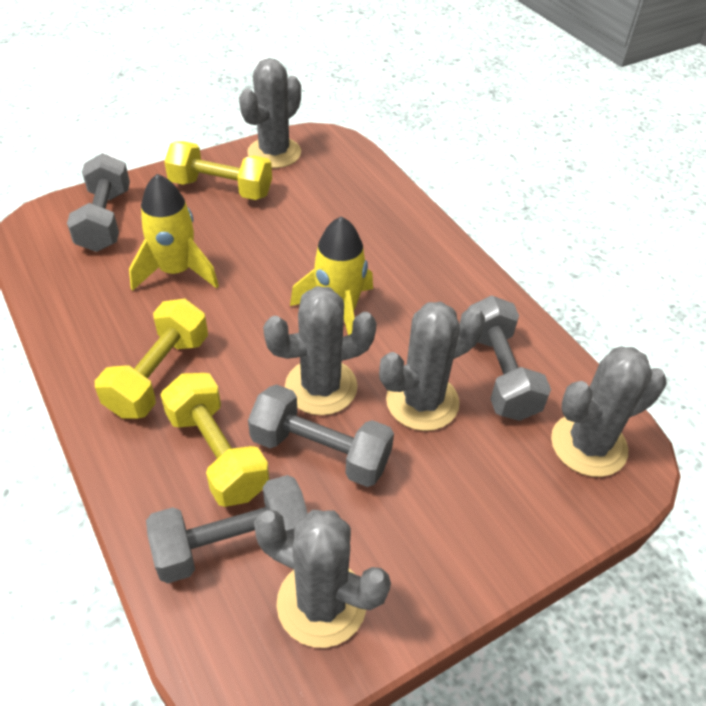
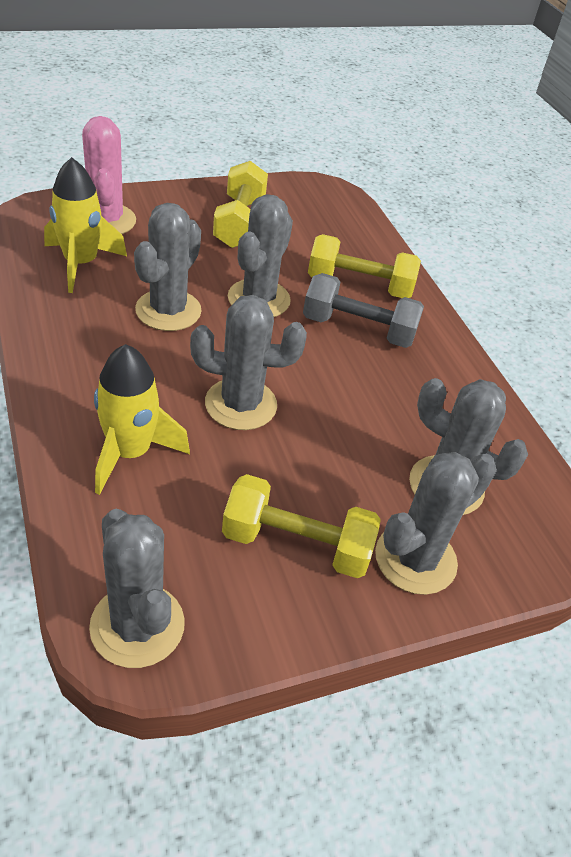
grey cactus: [239,58,301,168] [254,510,391,648] [263,286,377,415] [379,302,485,431] [551,347,667,477] = 5 -> [89,509,185,668] [134,203,202,331] [190,295,307,430] [228,194,293,317] [375,452,497,595] [409,378,528,515] = 6
grey dumbbell: [67,153,130,252] [146,475,308,583] [248,384,394,487] [468,295,551,421] = 4 -> [303,273,424,348] = 1
pink cactus: none = 0 -> [82,116,136,234] = 1

